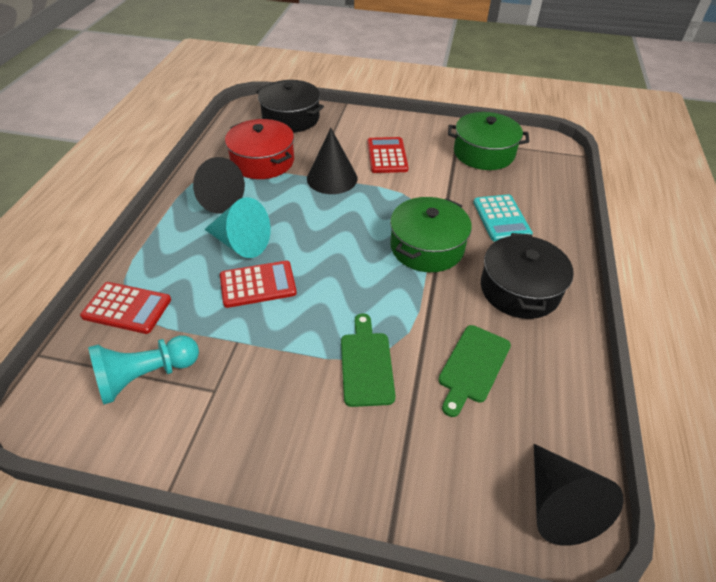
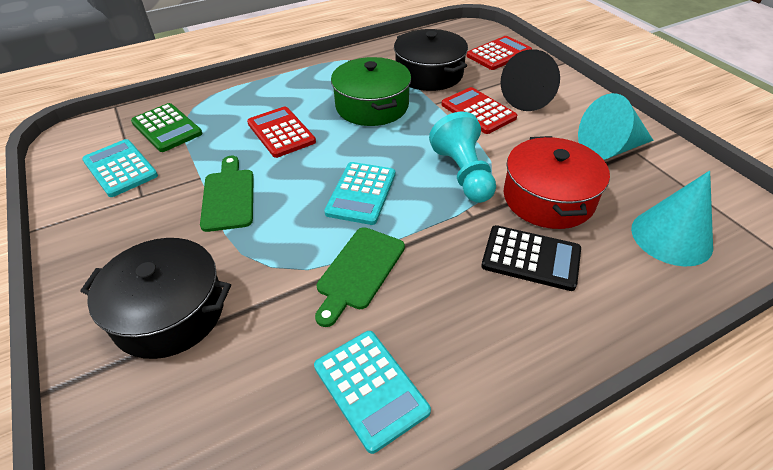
black calculator: none = 0 -> [481,225,581,291] = 1
black cone: [193,157,245,213] [307,128,357,194] [534,444,624,546] = 3 -> [500,49,560,111] = 1
green calculator: none = 0 -> [131,103,202,152] = 1
green pot: [390,197,472,272] [448,112,529,170] = 2 -> [331,57,411,126] = 1
turquoise calculator: [473,194,533,242] = 1 -> [82,139,158,197] [314,331,431,454] [324,162,395,225] = 3
turquoise cone: [204,197,271,258] = 1 -> [578,93,653,160] [631,170,713,267] = 2

